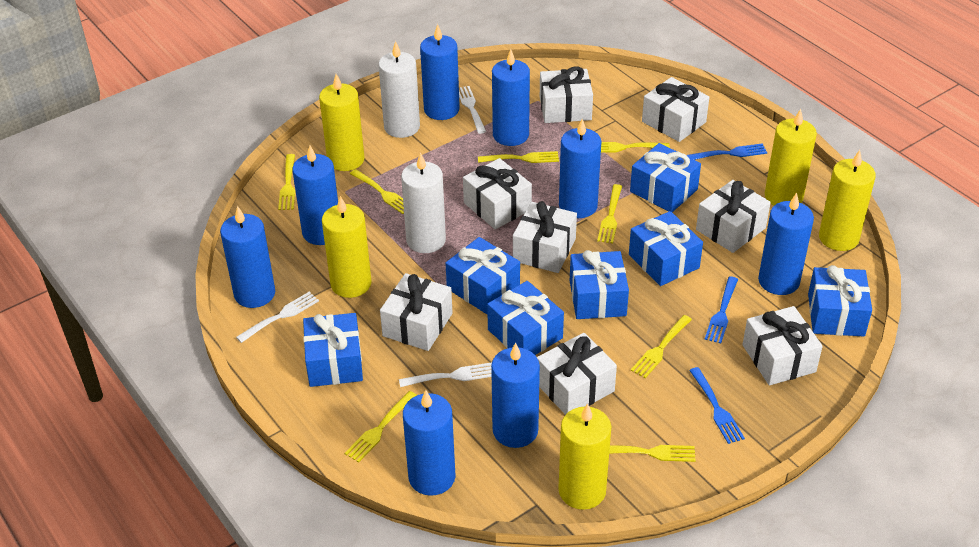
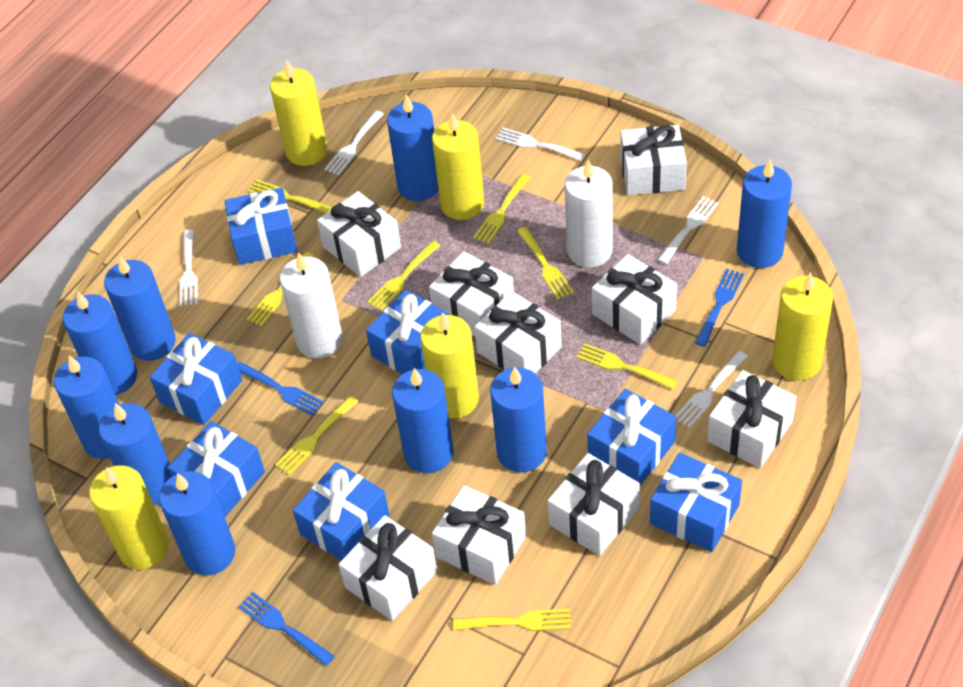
blue candle: [220,206,275,308] [292,145,338,245] [403,390,456,496] [420,24,460,120] [491,342,540,448] [492,49,530,146] [559,119,601,218] [758,193,814,295] = 8 -> [54,355,120,459] [63,292,137,395] [98,403,171,505] [104,256,176,361] [159,471,235,575] [387,94,439,201] [392,368,453,473] [490,366,547,472] [737,159,792,268] = 9
white fork: [236,292,319,343] [399,362,492,387] [459,86,486,134] = 3 -> [179,229,198,306] [325,110,384,175] [496,127,586,161] [658,196,719,264] [675,351,748,428] = 5
white gift: [380,273,453,351] [463,158,532,229] [513,201,577,273] [537,333,617,415] [540,66,593,123] [642,77,709,142] [696,180,771,253] [742,306,823,385] = 8 -> [317,191,401,277] [338,515,437,621] [429,251,514,337] [432,485,526,585] [474,291,562,373] [547,453,640,556] [592,254,677,345] [620,125,687,195] [707,370,797,468] = 9

